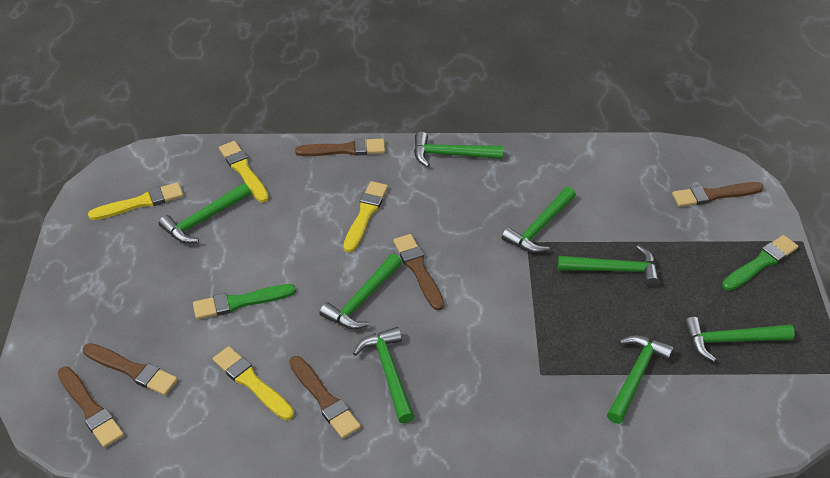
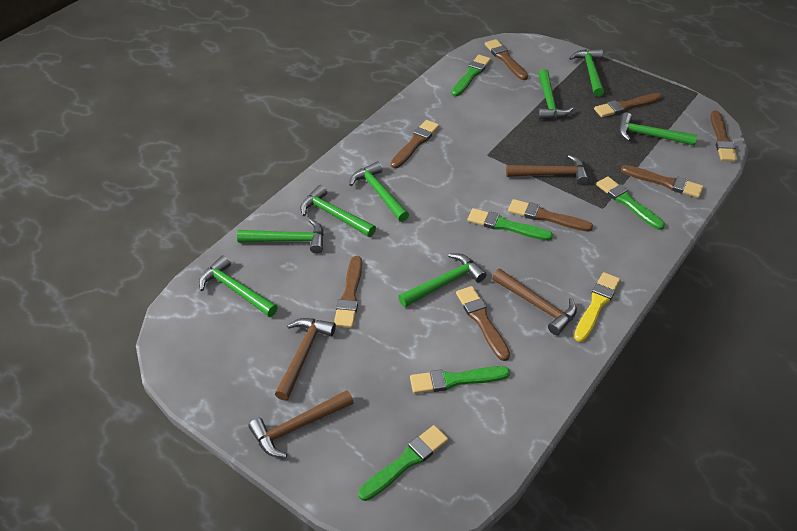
brown brush: [57,367,124,448] [83,343,178,396] [289,356,361,439] [295,138,385,156] [393,234,444,311] [672,182,764,207] = 6 -> [334,256,362,328] [391,120,439,168] [456,286,510,361] [485,39,528,80] [508,199,593,232] [594,93,662,117] [621,165,704,198] [710,111,738,162] = 8
brown hammer: none = 0 -> [248,390,354,458] [275,318,336,401] [492,269,577,335] [506,155,589,185] = 4
green brush: [193,284,296,319] [722,235,798,291] = 2 -> [358,425,448,501] [410,366,510,394] [451,55,491,96] [467,208,553,241] [596,176,665,230] = 5
yellow brush: [88,182,184,220] [213,346,294,420] [219,141,269,203] [343,181,388,253] = 4 -> [574,272,620,342] = 1

